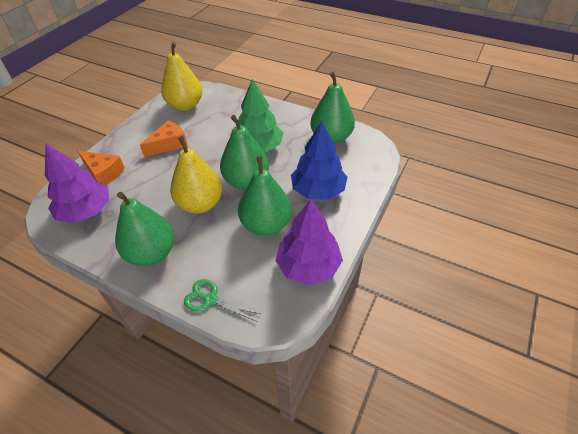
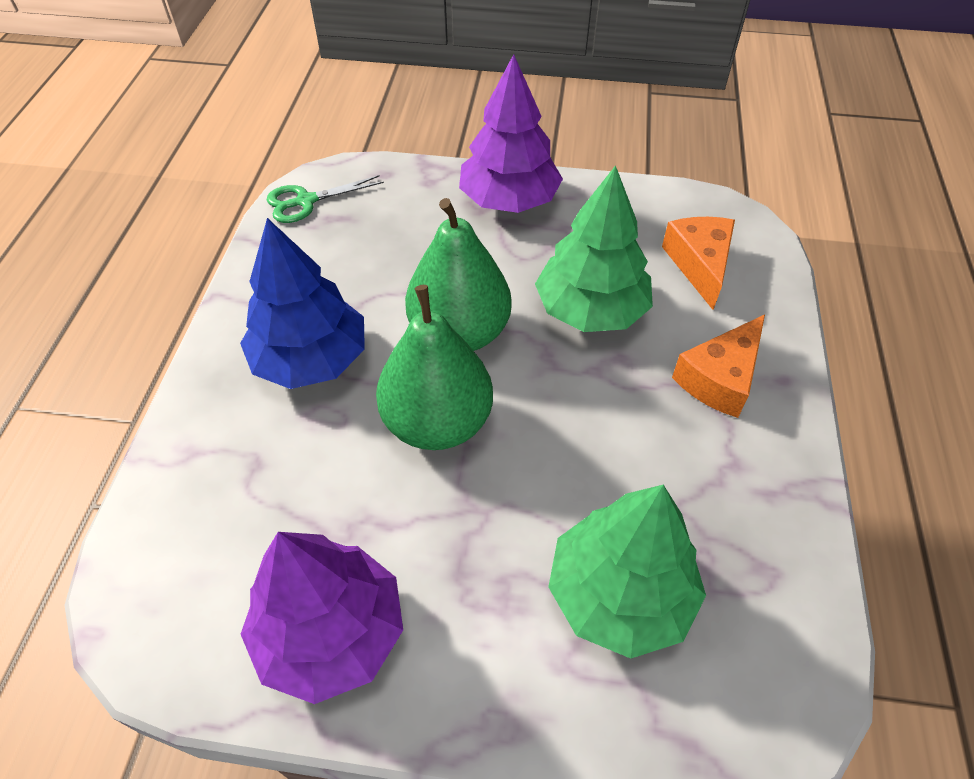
green pear: [115,192,174,266] [220,115,269,189] [238,156,292,236] [310,72,355,144] = 4 -> [376,285,493,450] [405,198,512,351] = 2
green tree: [238,79,284,152] = 1 -> [535,165,653,332] [548,485,706,659] = 2
yellow pear: [161,42,202,111] [170,136,222,214] = 2 -> none = 0

